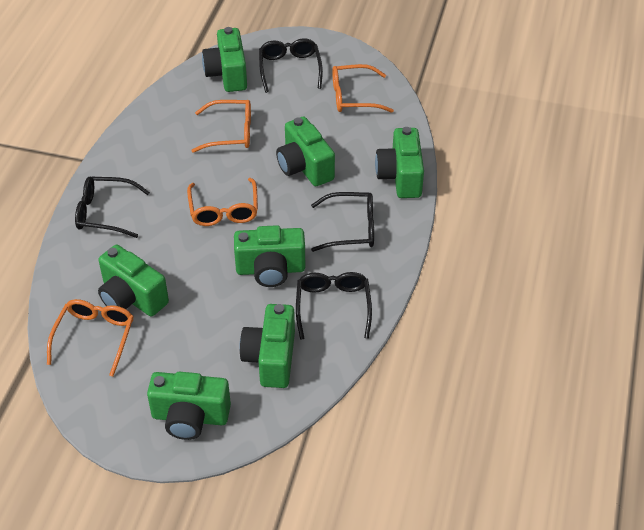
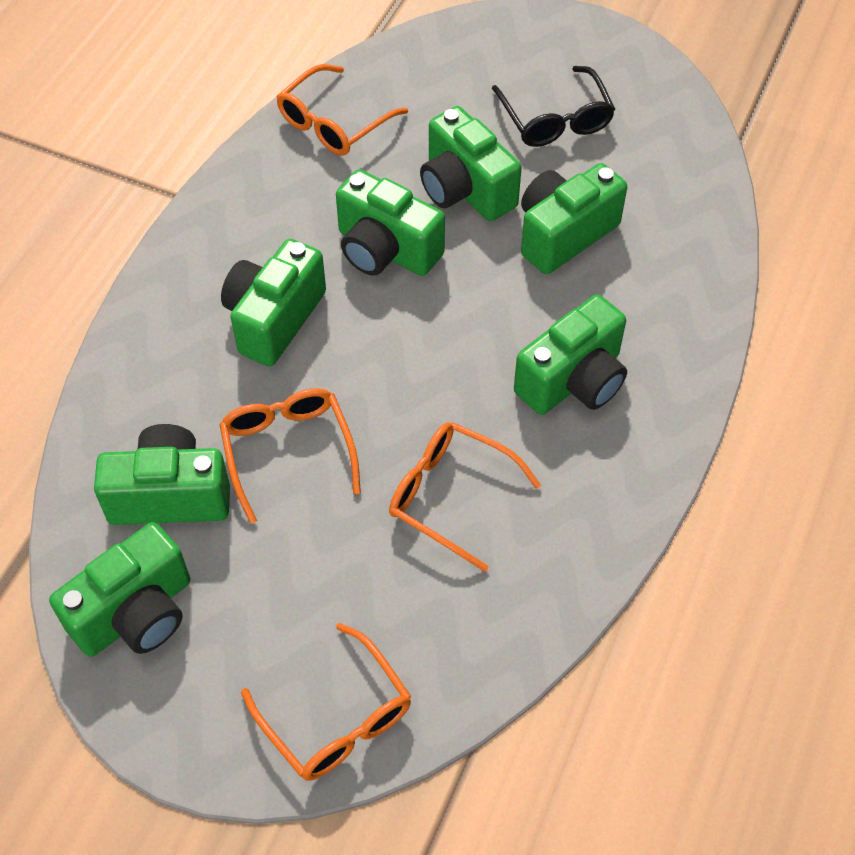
black glasses: [75,176,150,238] [259,38,323,93] [296,272,372,340] [311,192,374,252] = 4 -> [492,66,615,147] = 1

